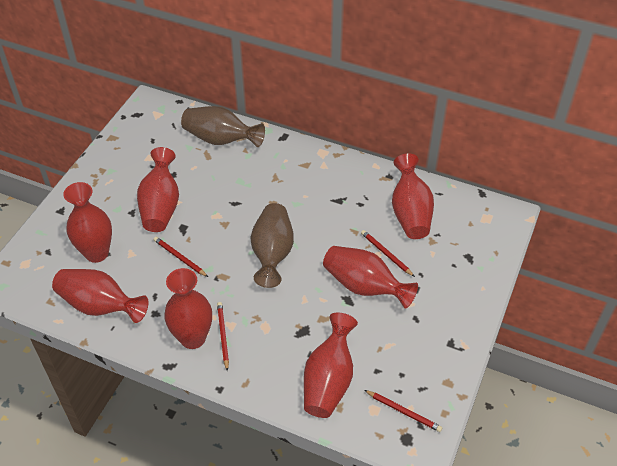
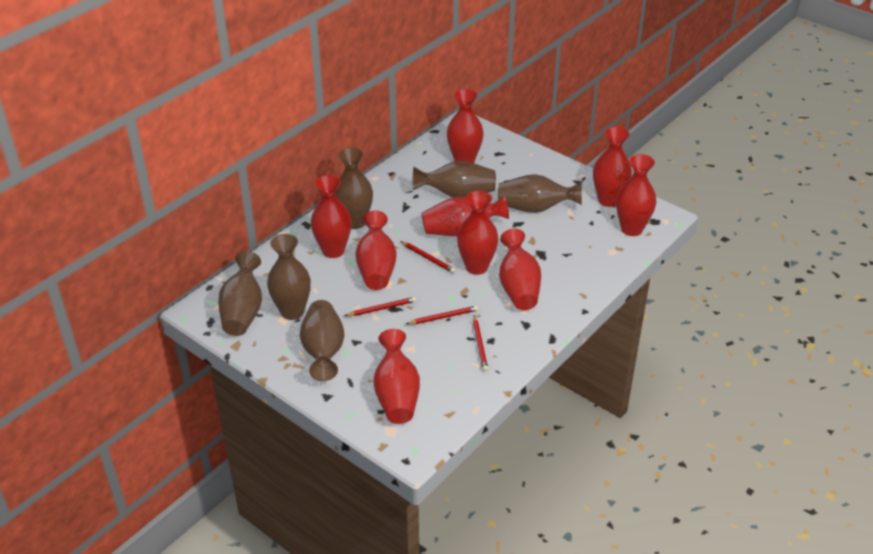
brown vase: [181,106,265,147] [250,203,294,288] = 2 -> [218,251,262,336] [267,234,311,320] [300,300,345,381] [335,147,373,229] [413,161,496,198] [498,174,582,213] = 6
red vase: [52,269,149,323] [63,182,112,263] [137,147,179,232] [164,268,212,349] [304,312,358,418] [323,246,418,309] [392,153,434,239] = 7 -> [311,175,352,258] [355,211,397,290] [373,329,420,424] [422,195,509,236] [447,89,484,163] [457,191,499,275] [499,229,541,310] [593,126,632,207] [616,154,656,236] = 9

